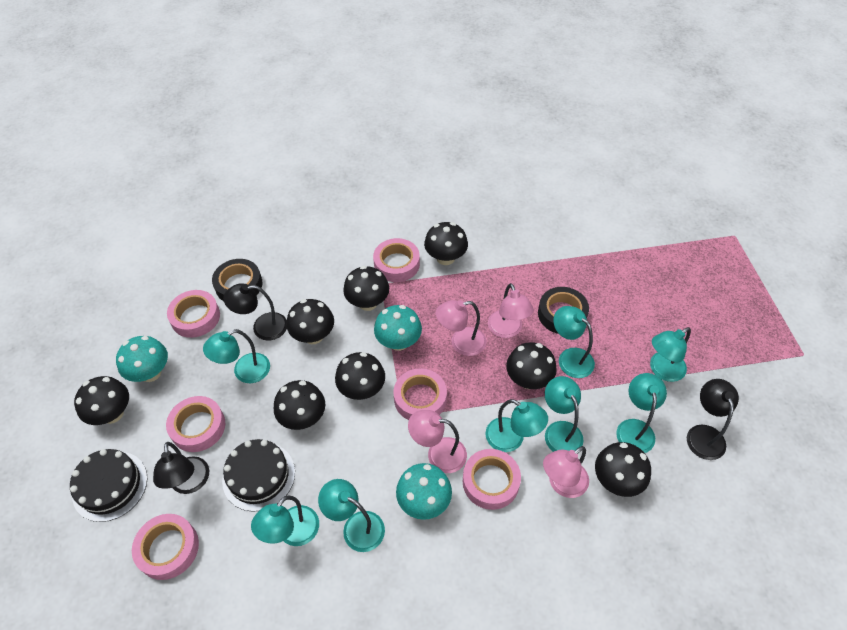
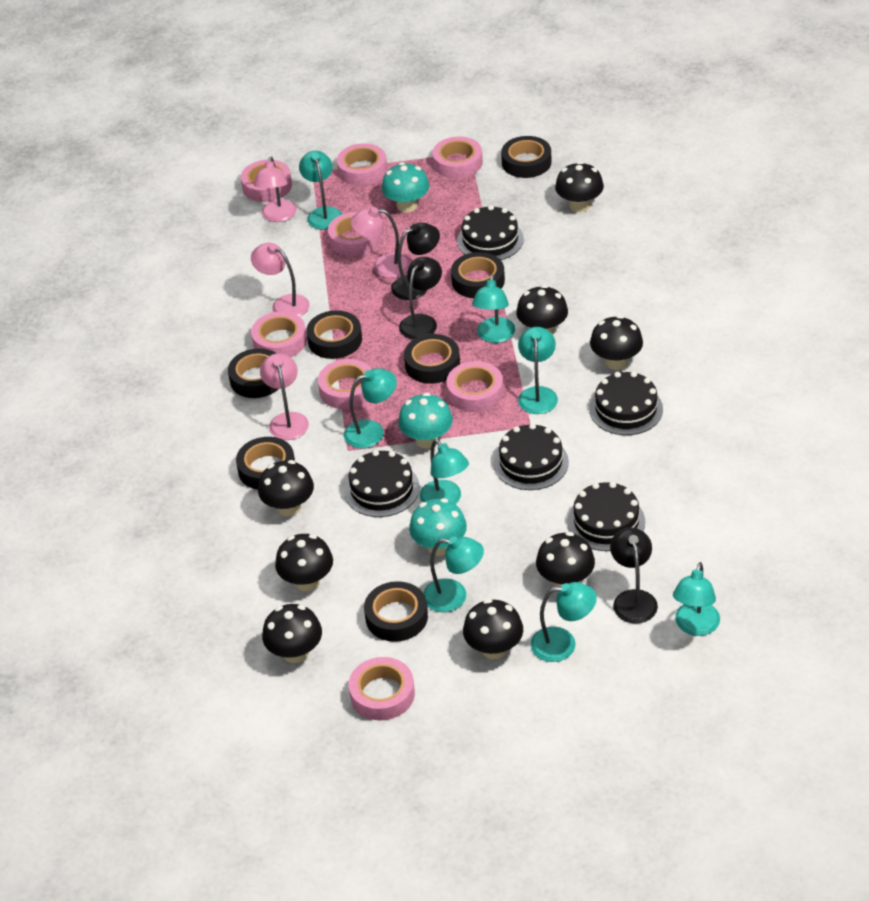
black cake: [70,449,148,522] [222,439,295,512] = 2 -> [344,450,420,517] [457,205,524,260] [494,423,569,490] [568,482,645,551] [589,371,663,435] = 5
black tape: [212,259,263,301] [538,287,589,334] = 2 -> [228,348,278,398] [236,437,295,490] [306,310,362,359] [364,581,428,642] [404,334,460,384] [451,252,505,298] [501,136,552,178] = 7
pink tape: [132,514,199,580] [166,396,225,452] [167,290,220,338] [373,238,420,282] [393,368,447,420] [463,449,521,510] = 6 -> [241,160,292,202] [251,311,307,357] [318,359,372,409] [328,212,381,256] [337,143,387,185] [349,657,415,720] [432,137,483,178] [446,361,504,412] = 8

